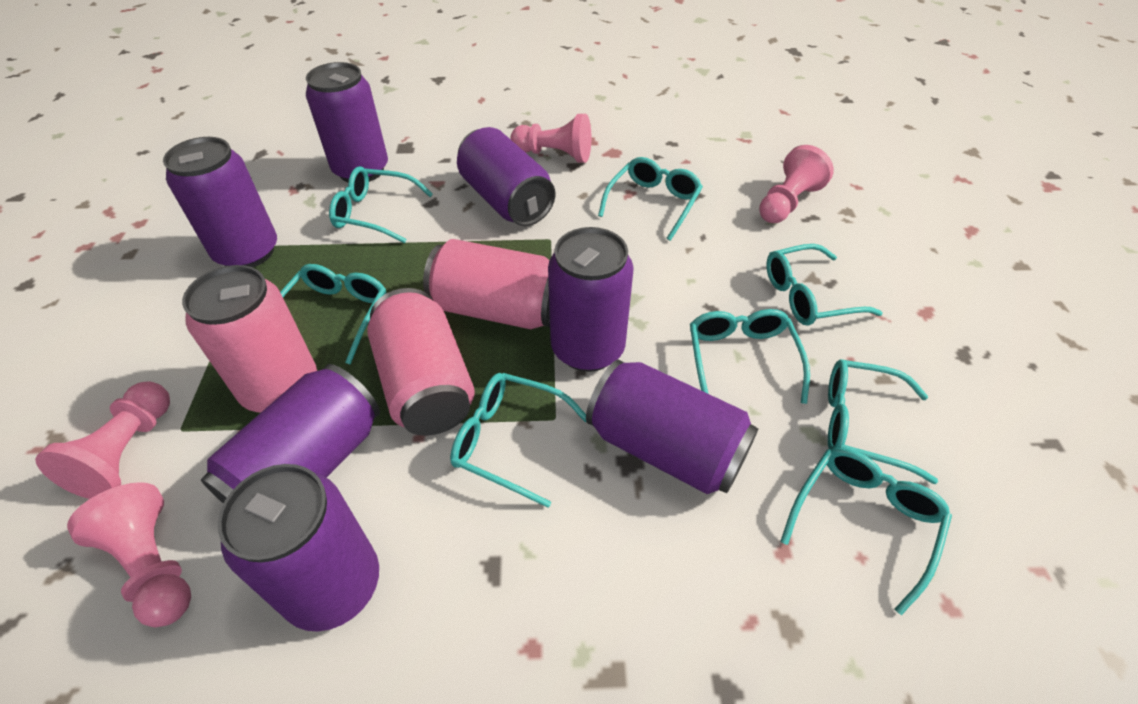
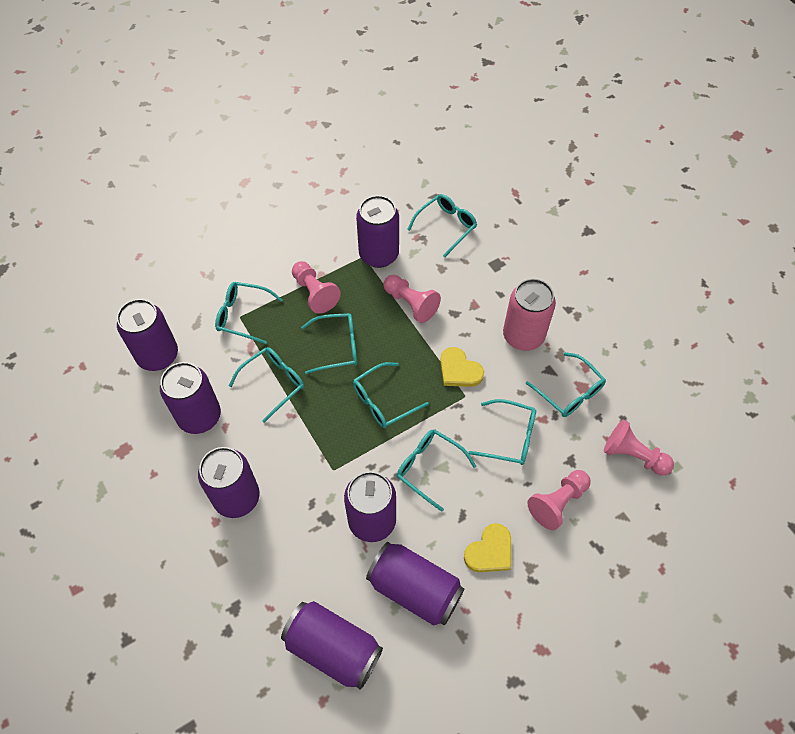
pink can: [182,265,317,413] [367,288,475,436] [423,239,550,329] = 3 -> [503,279,556,351] = 1
yellow heart: none = 0 -> [440,347,484,387] [464,523,511,572] = 2

